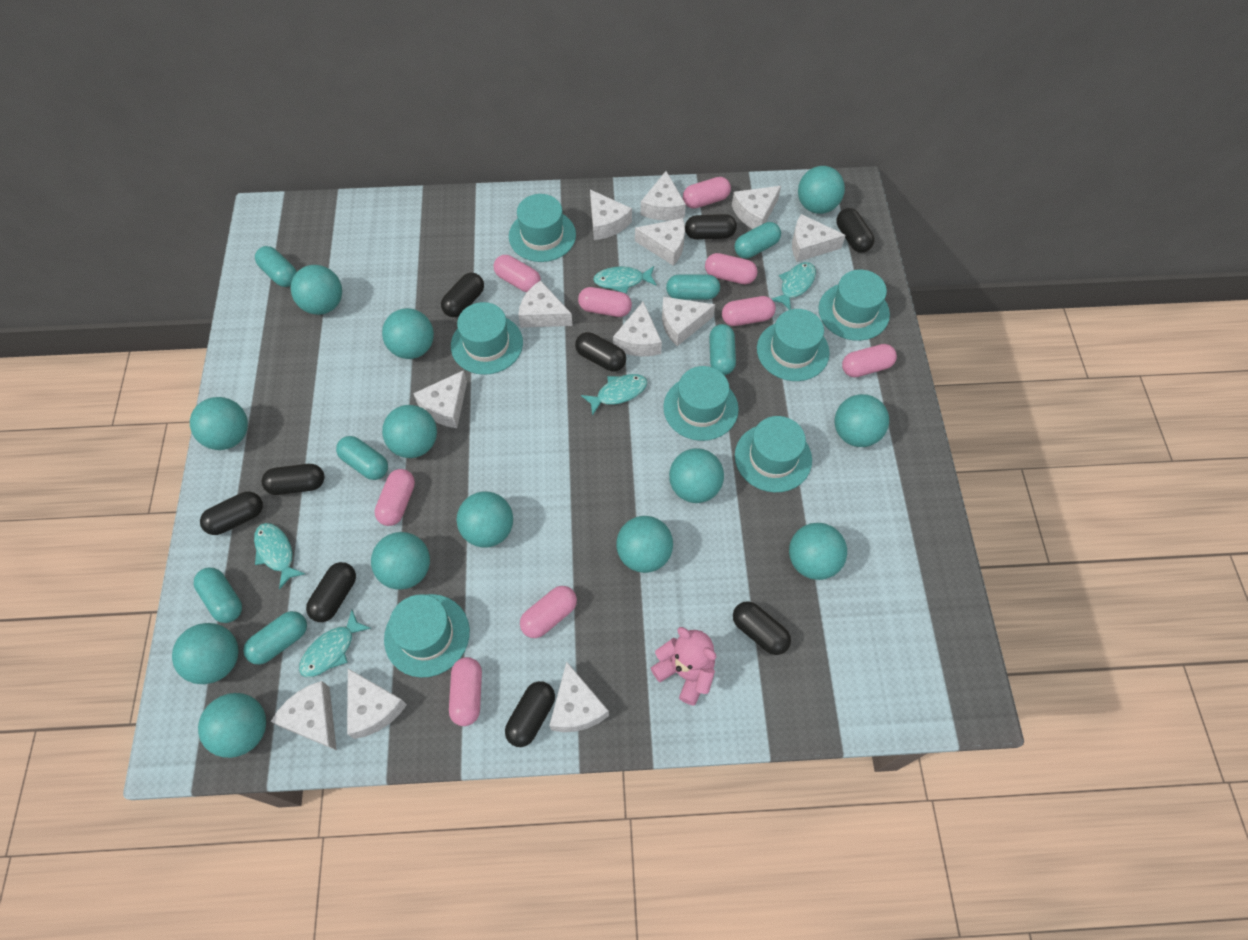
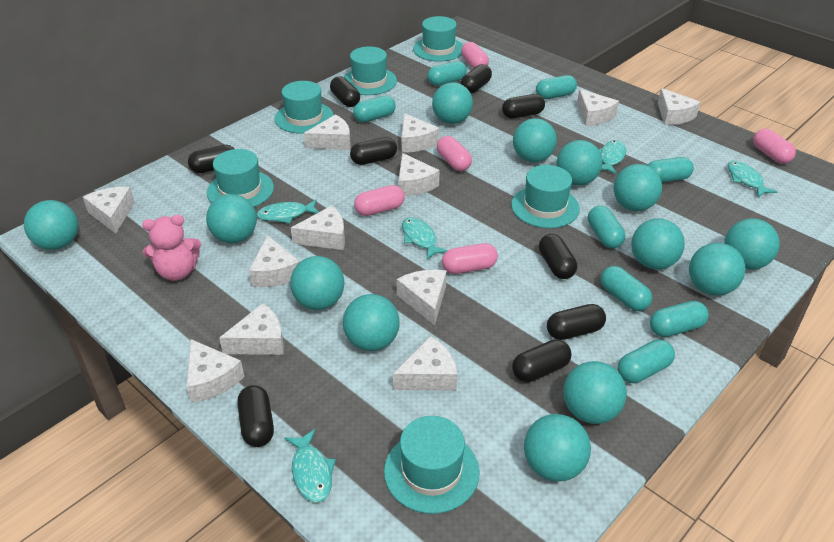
pink capsule: [374,469,415,526] [449,657,482,726] [493,255,541,293] [520,586,577,638] [578,287,632,317] [683,177,731,209] [705,253,758,284] [722,296,776,326] [842,344,897,377] = 9 -> [354,185,405,216] [437,136,472,171] [442,243,498,274] [461,42,489,69] [753,129,796,164] = 5
turquoise capsule: [194,568,242,623] [243,611,307,665] [255,246,297,287] [336,436,388,480] [666,275,720,300] [709,324,736,375] [734,222,781,258] = 7 -> [353,96,396,122] [427,61,467,86] [536,75,577,99] [588,205,625,248] [601,266,652,311] [618,339,675,383] [647,157,694,183] [650,301,709,337] = 8
turquoise hat: [384,594,470,678] [451,302,523,375] [509,194,576,262] [663,366,739,441] [735,416,812,492] [757,309,830,381] [819,270,890,341] = 7 -> [207,149,274,207] [275,81,334,134] [344,46,397,95] [384,416,479,514] [413,16,463,62] [511,165,580,228] = 6

